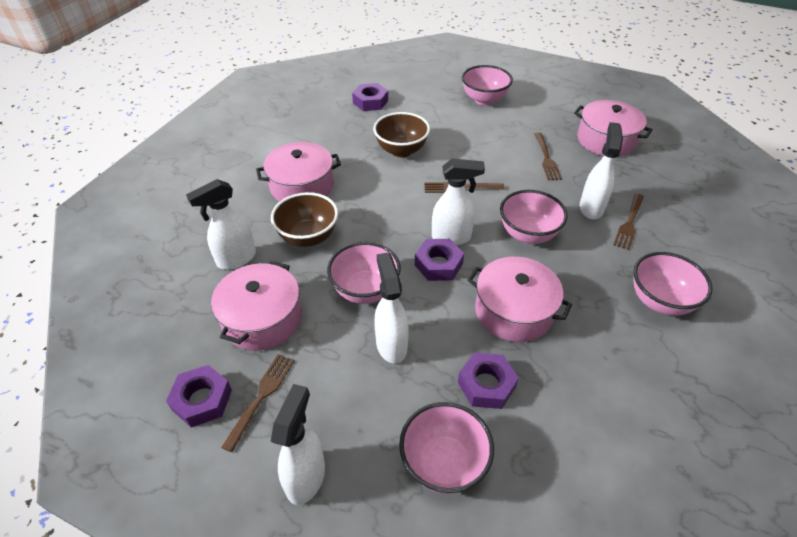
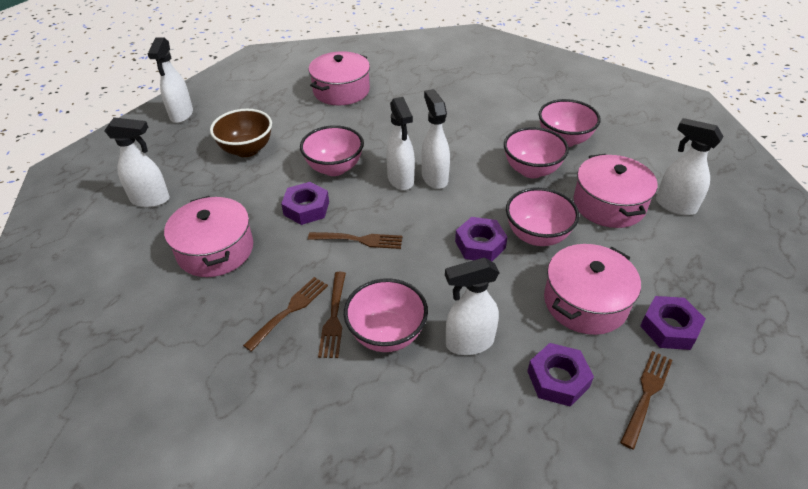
brown bowl: [271,192,338,247] [373,112,430,157] = 2 -> [210,109,272,157] = 1
white spray bottle: [186,179,256,270] [271,384,325,505] [374,252,409,364] [432,158,485,245] [580,122,623,220] = 5 -> [104,117,170,208] [148,38,193,123] [386,97,415,190] [421,89,450,189] [445,258,500,355] [656,118,724,215] = 6

